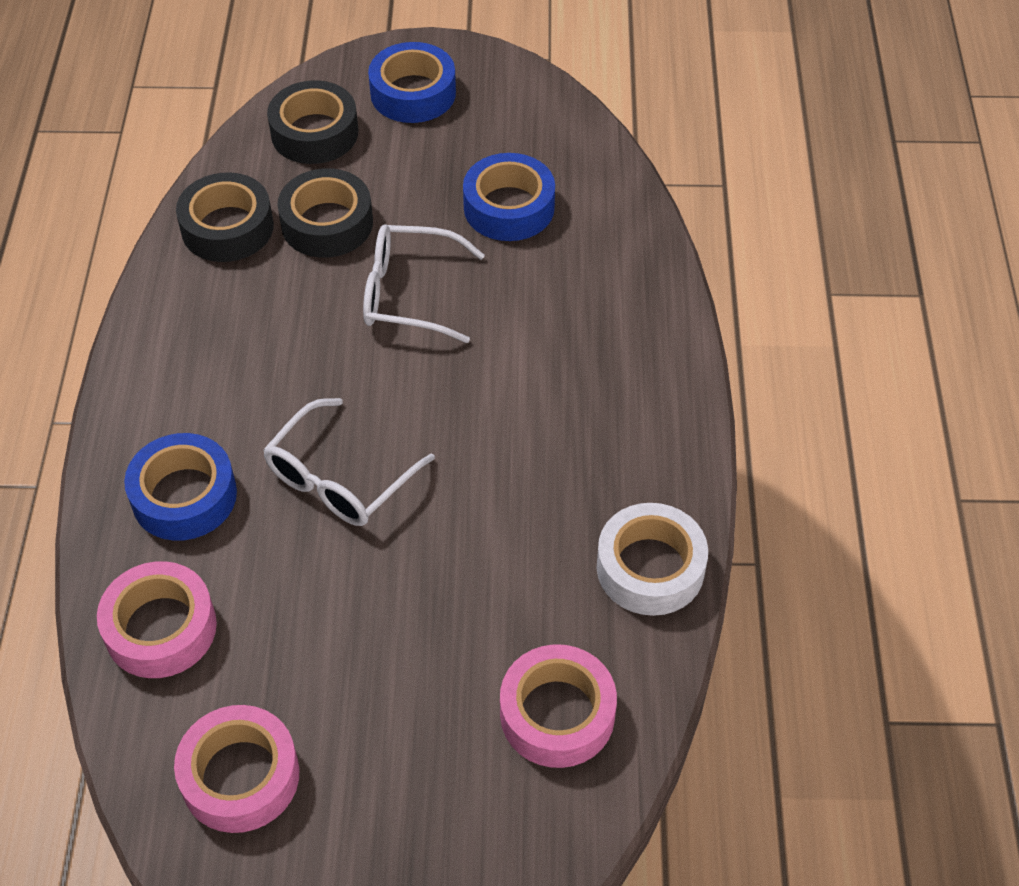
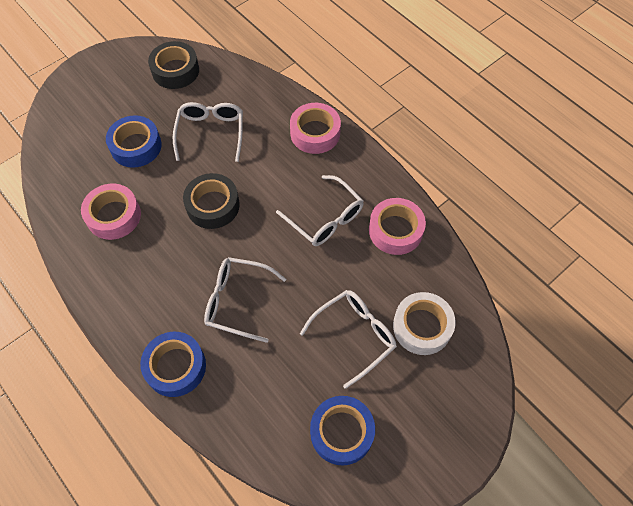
black tape: [176,172,274,262] [267,80,358,164] [277,168,373,258] = 3 -> [148,41,199,89] [183,173,240,229] = 2
white glasses: [263,398,435,526] [363,224,485,343] = 2 -> [173,102,243,162] [204,257,286,343] [276,175,364,246] [300,290,397,389] = 4

